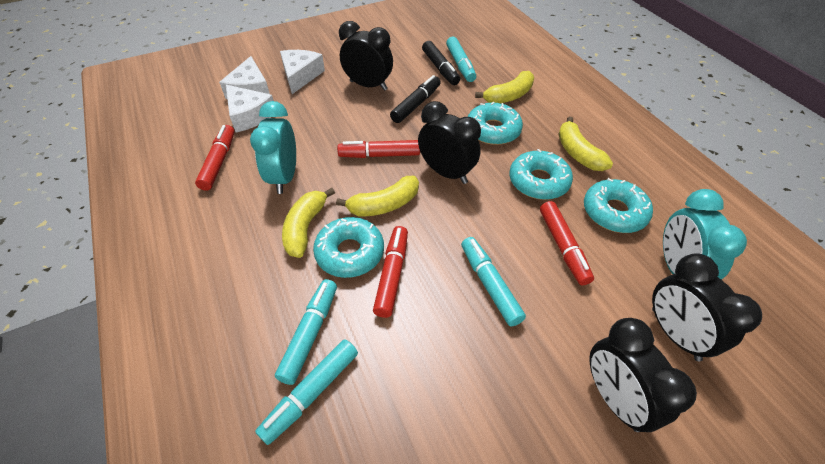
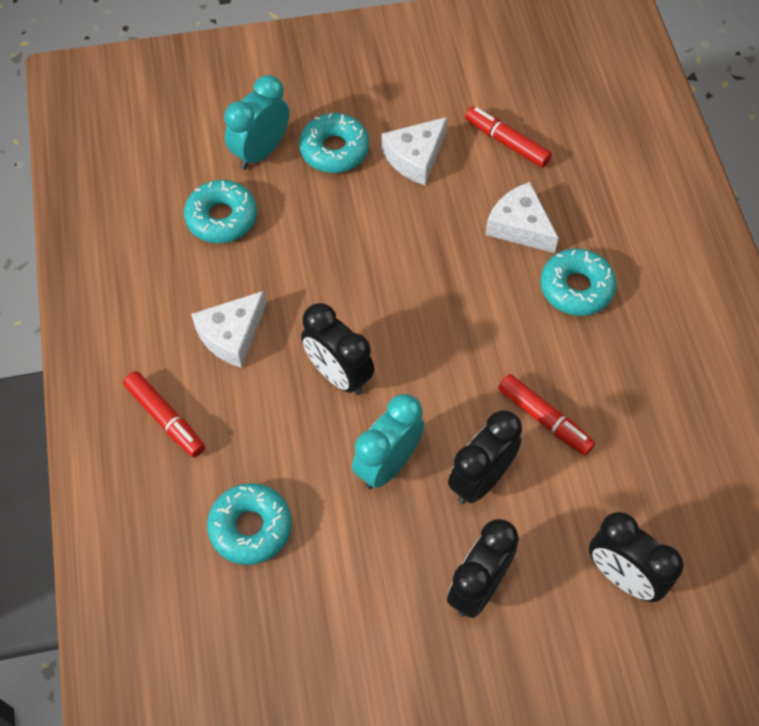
black marker: [390,75,441,123] [422,41,460,85] = 2 -> none = 0
red marker: [195,125,235,191] [337,140,420,158] [373,226,408,318] [540,201,594,285] = 4 -> [123,371,205,457] [465,106,552,168] [498,374,595,456] = 3
turquoise marker: [255,340,358,445] [275,279,337,385] [446,37,476,82] [461,237,526,326] = 4 -> none = 0
yellow banana: [282,188,335,258] [336,176,419,217] [475,71,534,103] [559,116,613,171] = 4 -> none = 0

